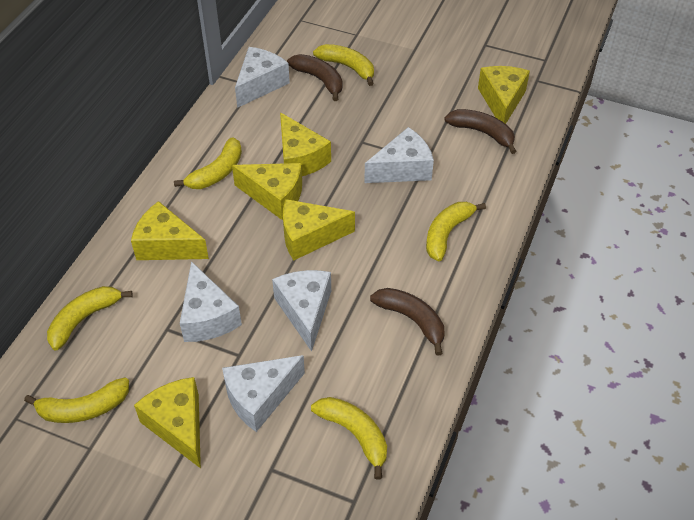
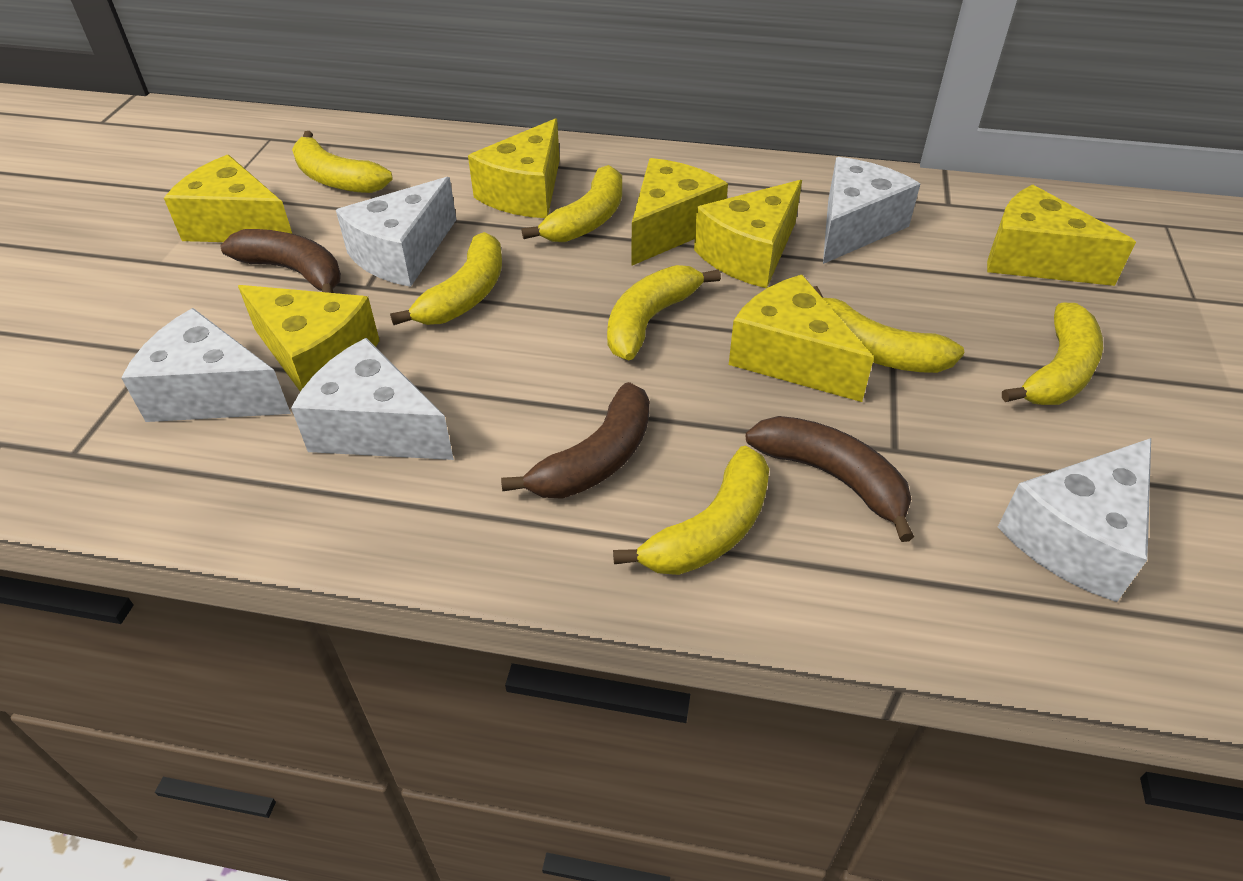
yellow banana: [24,378,129,423] [47,286,133,351] [174,137,242,189] [311,397,387,480] [313,44,374,86] [426,202,486,261] = 6 -> [292,131,393,193] [390,232,502,325] [521,165,622,242] [607,265,721,360] [613,445,769,575] [813,286,964,373] [1002,303,1103,405] = 7
yellow cheese: [131,201,209,260] [134,377,201,468] [232,163,302,220] [280,112,331,176] [283,199,355,260] [478,66,530,124] = 6 -> [164,155,292,242] [238,285,380,391] [468,118,560,218] [631,158,728,266] [694,180,802,288] [729,275,874,402] [987,185,1136,286] = 7

